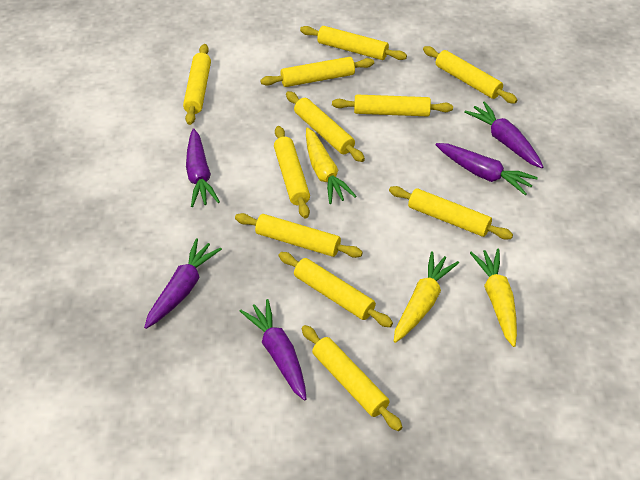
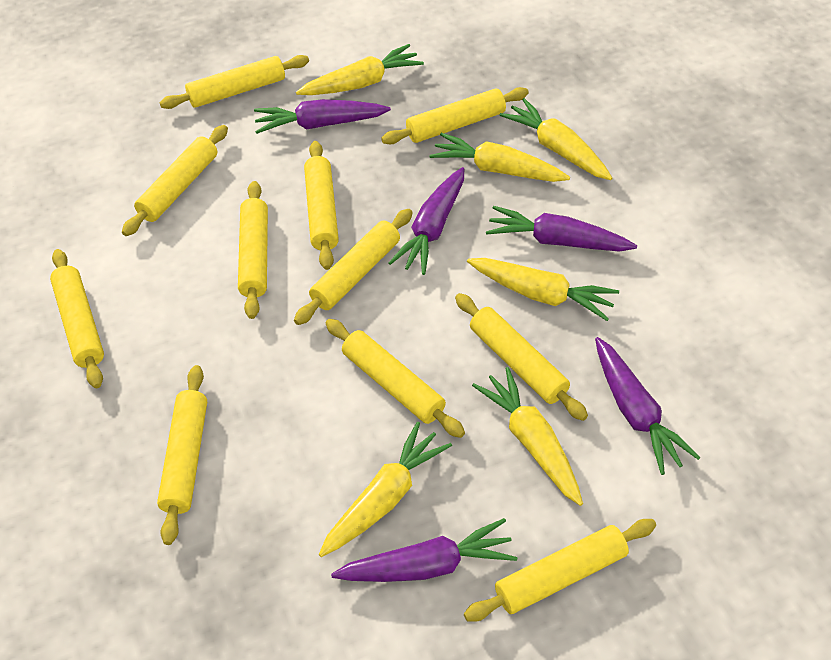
yellow carrot: [306,127,356,204] [394,251,459,343] [470,249,517,347] = 3 -> [296,44,424,95] [319,422,452,557] [429,133,570,182] [467,258,619,321] [472,367,583,506] [500,98,612,180] = 6

